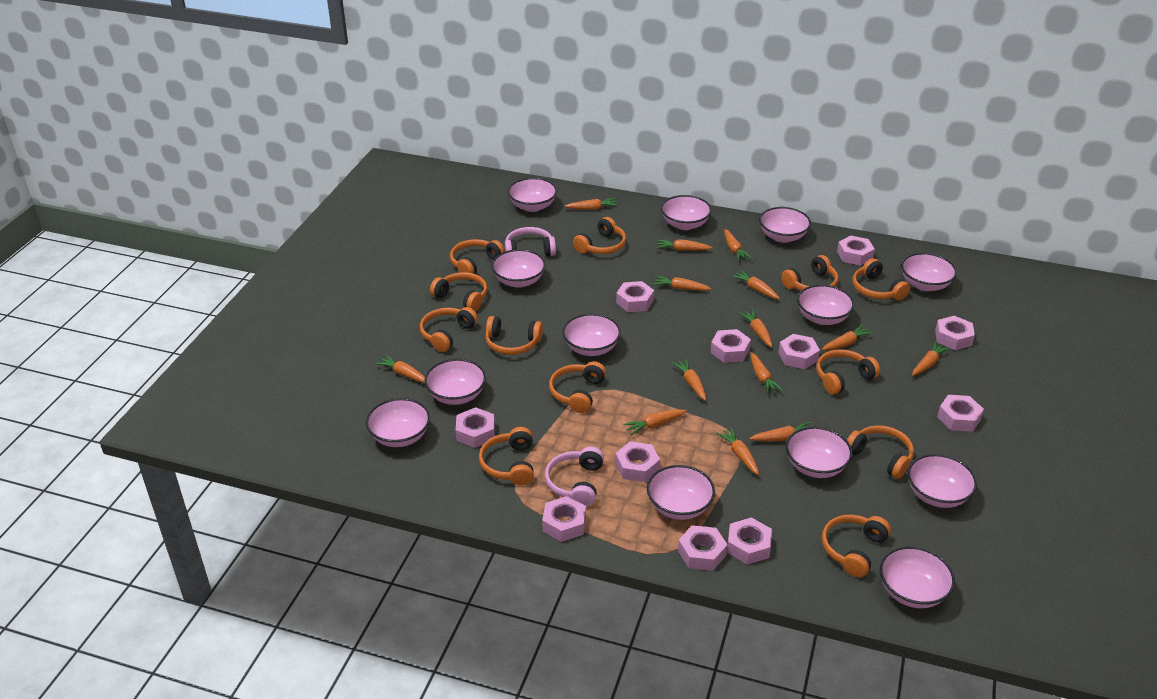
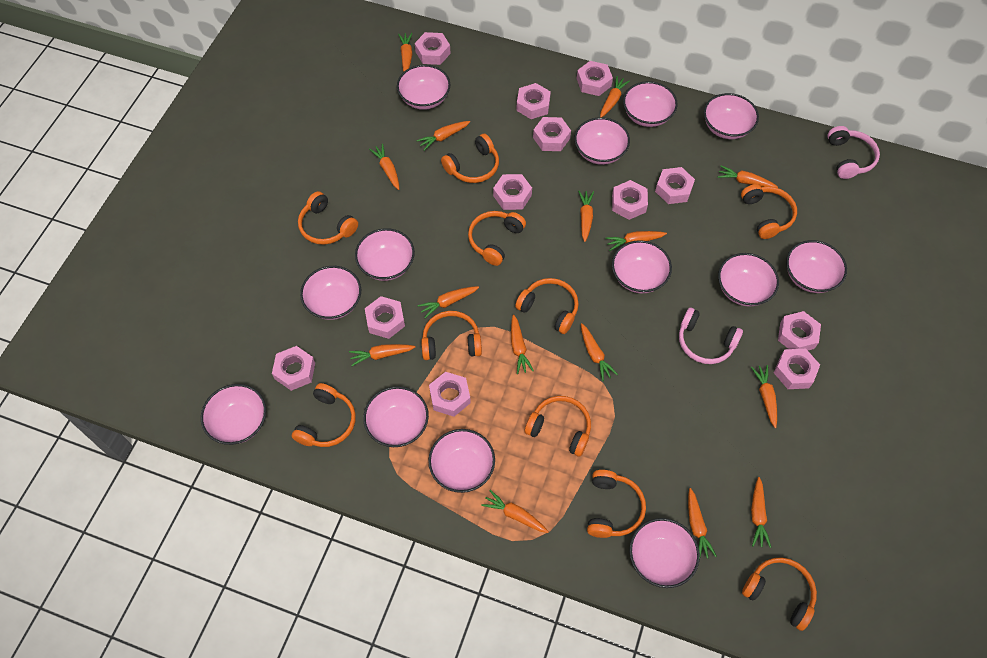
orange carrot: [375,355,425,383] [565,198,618,210] [623,409,687,435] [653,276,711,291] [657,239,713,251] [672,359,706,401] [716,428,759,475] [724,229,752,261] [731,270,780,299] [739,309,773,347] [749,422,810,441] [751,352,783,394] [821,325,873,350] [912,342,950,376] = 14 -> [349,344,415,366] [369,144,399,190] [398,33,412,71] [417,121,470,151] [418,286,479,318] [481,490,549,533] [511,315,534,374] [578,191,594,242] [581,323,618,381] [600,76,630,117] [605,231,667,251] [688,488,717,558] [718,166,778,188] [751,365,777,428] [751,477,771,548] = 15
orange headphones: [420,307,478,352] [430,272,487,312] [450,239,505,274] [479,427,534,485] [485,316,543,355] [549,361,606,413] [573,217,626,254] [781,255,839,291] [816,349,880,395] [822,515,891,577] [847,425,914,479] [853,258,910,300] = 12 -> [292,383,356,447] [298,191,358,245] [421,311,482,360] [441,134,499,183] [468,211,526,266] [515,278,579,334] [525,396,591,457] [587,470,646,538] [741,184,797,239] [742,557,817,631] = 10
pink nut: [456,407,495,448] [542,496,586,542] [615,441,660,482] [616,281,654,312] [678,525,728,571] [710,329,751,363] [727,517,772,565] [778,334,820,369] [837,236,875,266] [935,316,975,350] [937,395,984,432] = 11 -> [272,346,315,391] [365,296,405,339] [415,32,451,65] [429,372,471,416] [493,174,532,210] [516,83,551,119] [533,117,571,151] [577,61,613,96] [612,180,648,220] [655,167,695,204] [774,349,820,389] [778,311,821,350] = 12

